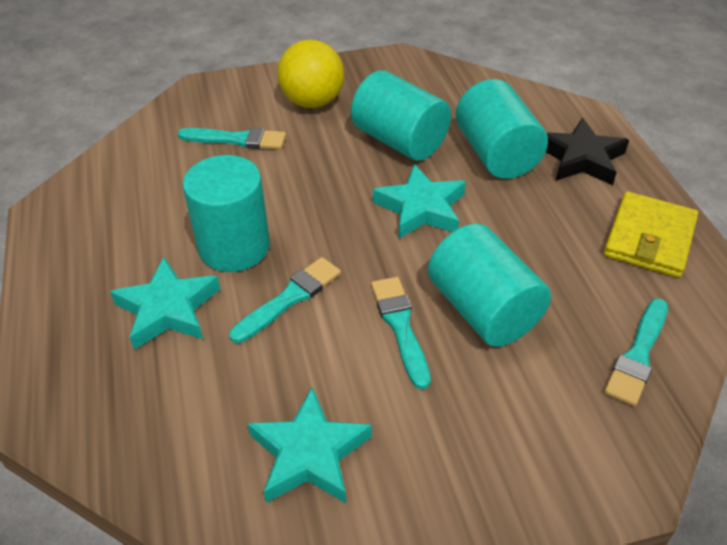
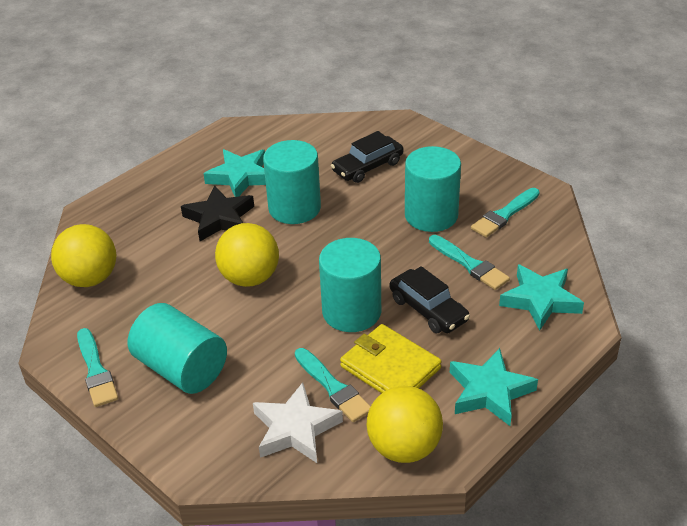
black car: none = 0 -> [331,131,403,183] [390,266,470,333] = 2
white star: none = 0 -> [253,382,343,463] = 1
yellow ball: [278,39,344,108] = 1 -> [51,224,116,287] [215,223,279,287] [367,386,443,463] = 3

